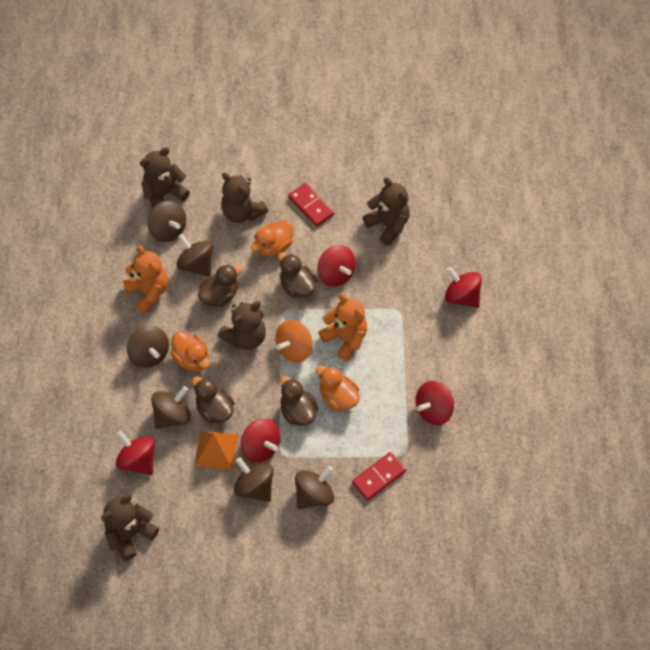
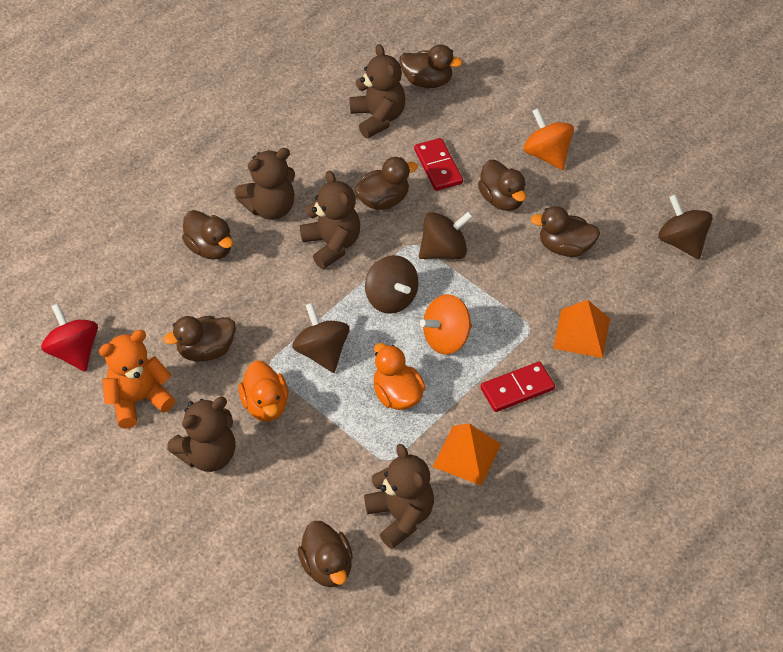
brown duck: [192,376,235,423] [198,264,242,307] [278,252,317,298] [280,376,318,426] = 4 -> [164,316,236,361] [182,210,233,260] [298,521,353,587] [354,157,418,210] [400,44,462,88] [478,160,526,211] [531,206,600,257] = 7
brown spinning top: [127,326,169,368] [148,201,186,242] [151,386,191,429] [176,234,213,277] [234,457,274,502] [295,466,334,509] = 6 -> [292,303,349,373] [365,255,418,314] [419,211,473,259] [658,194,712,259] = 4
orange duck: [171,331,210,372] [251,220,293,257] [316,365,360,411] = 3 -> [239,360,288,422] [374,343,425,410] = 2
orange pyramid: [195,431,238,470] = 1 -> [432,423,501,486] [553,300,610,358] = 2
orange spinning top: [275,320,313,363] = 1 -> [420,294,472,354] [523,108,574,170] = 2
orange teddy bear: [123,245,168,314] [318,293,367,362] = 2 -> [99,330,176,429] = 1
red spinning top: [116,431,155,475] [241,419,280,463] [318,245,356,287] [415,381,454,425] [445,267,482,308] = 5 -> [41,303,98,372] = 1

